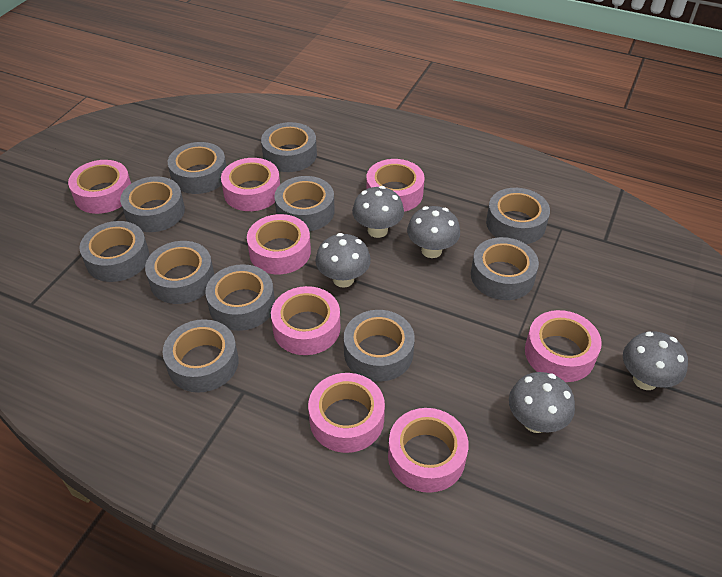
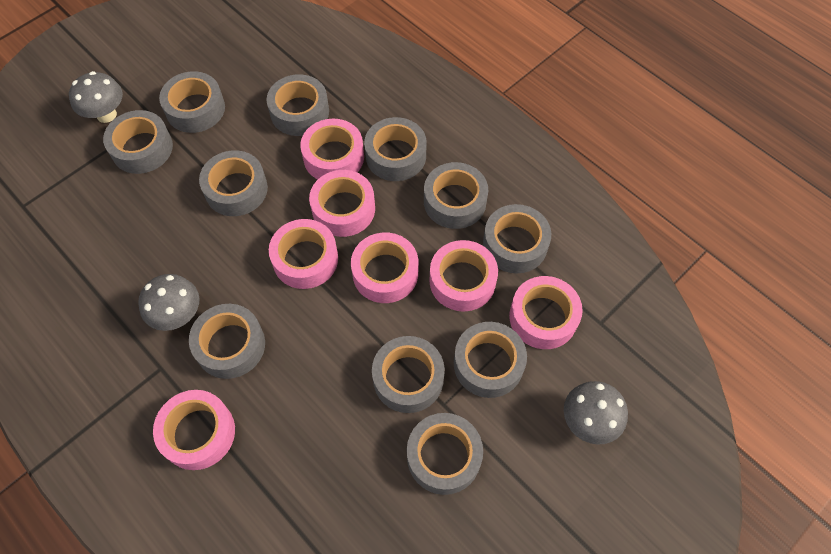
grey mushroom: [315,233,371,288] [352,186,404,238] [407,206,460,258] [509,372,575,433] [623,331,688,390] = 5 -> [69,71,123,123] [138,274,199,331] [564,381,628,445] = 3
pink tape: [68,160,131,214] [221,158,280,211] [247,214,311,274] [271,286,341,355] [308,373,385,453] [366,159,424,212] [388,408,469,493] [525,310,602,382] = 8 -> [153,390,235,470] [269,219,338,289] [300,119,364,179] [309,170,375,237] [351,233,418,303] [430,240,498,312] [509,276,583,349] = 7

